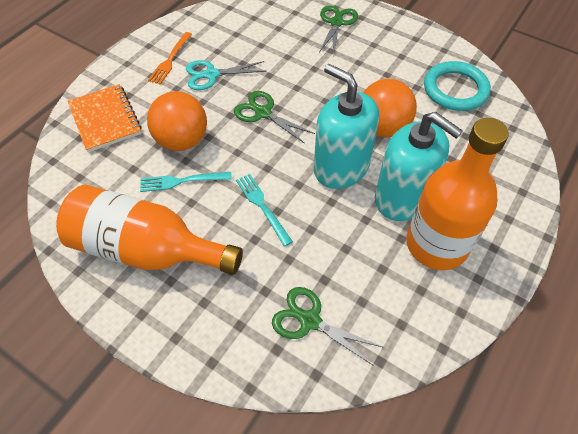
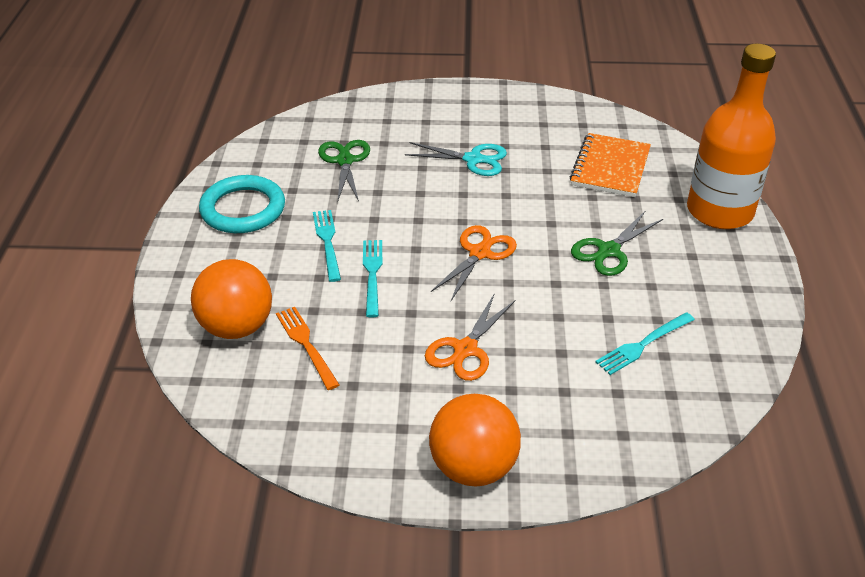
green scissors: [234,91,315,144] [272,287,382,366] [319,5,358,53] = 3 -> [318,140,370,201] [571,210,663,276] = 2
orange bottle: [56,185,243,275] [406,118,509,270] = 2 -> [687,44,776,229] = 1
orange scissors: none = 0 -> [425,295,515,381] [431,225,517,301] = 2
turquoise fork: [140,172,232,192] [236,174,293,247] = 2 -> [313,210,341,282] [363,240,383,317] [595,312,695,375] = 3
turquoise soap dispenser: [314,64,379,189] [375,112,463,221] = 2 -> none = 0

